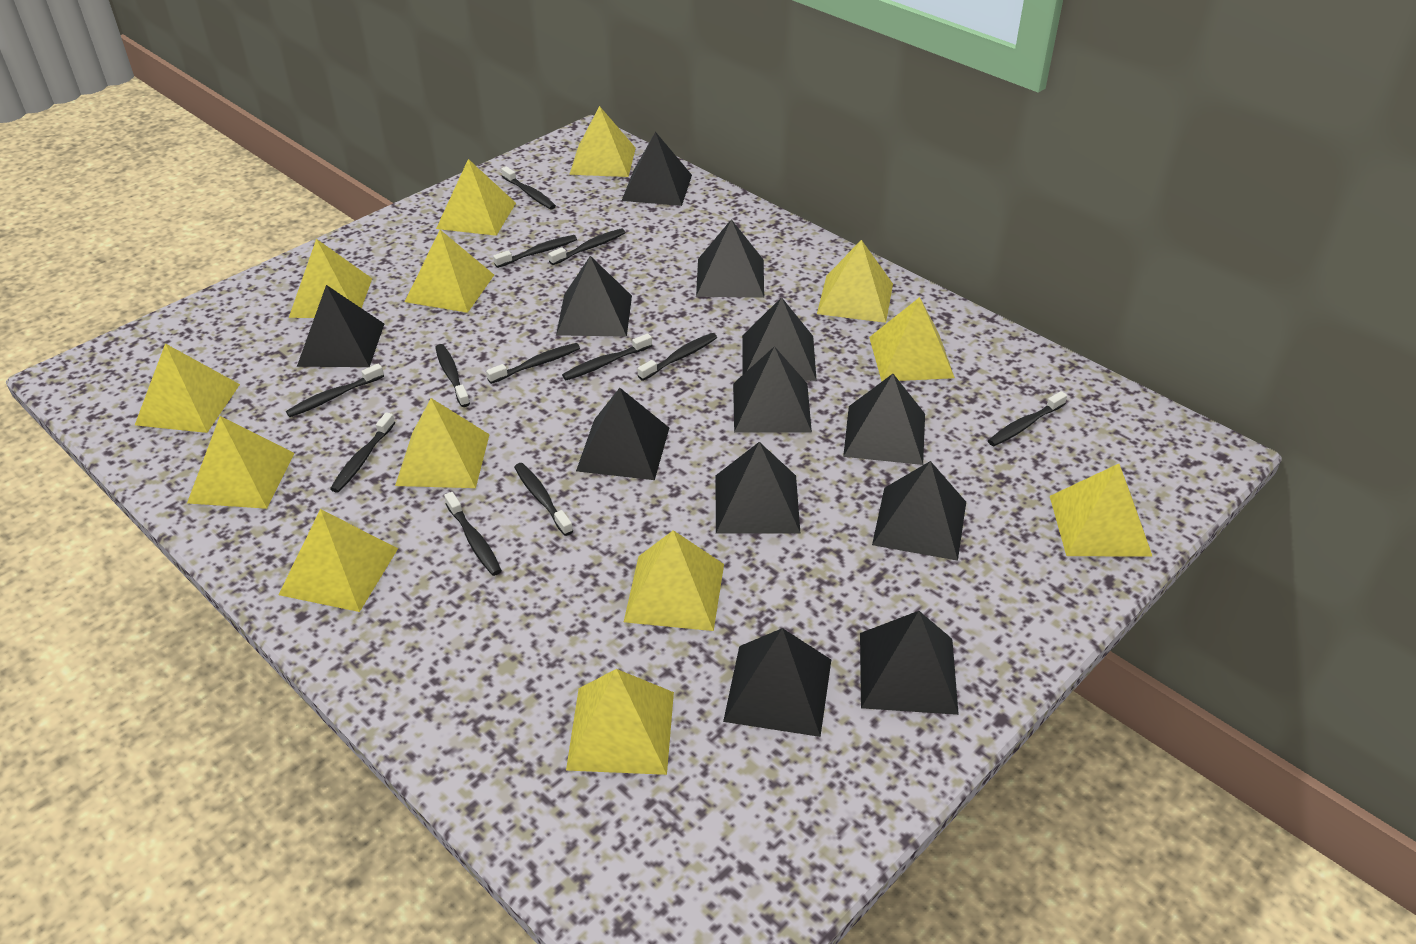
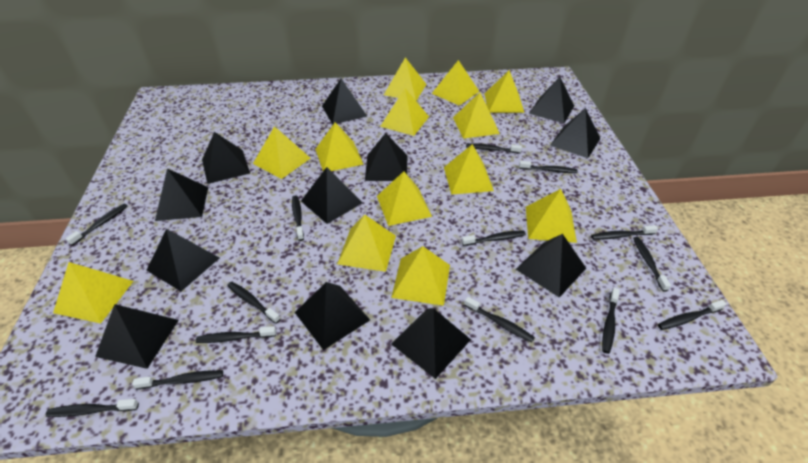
black toothbrush: [286,364,384,417] [330,412,395,493] [435,344,470,407] [444,492,502,576] [486,343,580,384] [493,235,577,268] [501,166,556,209] [514,463,573,536] [548,228,625,265] [562,333,652,380] [638,333,717,381] [988,391,1067,446] = 12 -> [46,399,139,417] [66,204,128,246] [132,370,223,389] [196,326,276,343] [227,282,280,324] [292,195,304,241] [462,230,526,246] [464,297,535,343] [466,143,522,153] [519,161,578,173] [591,225,658,240] [602,288,620,354] [633,237,671,291] [658,300,726,330] = 14

